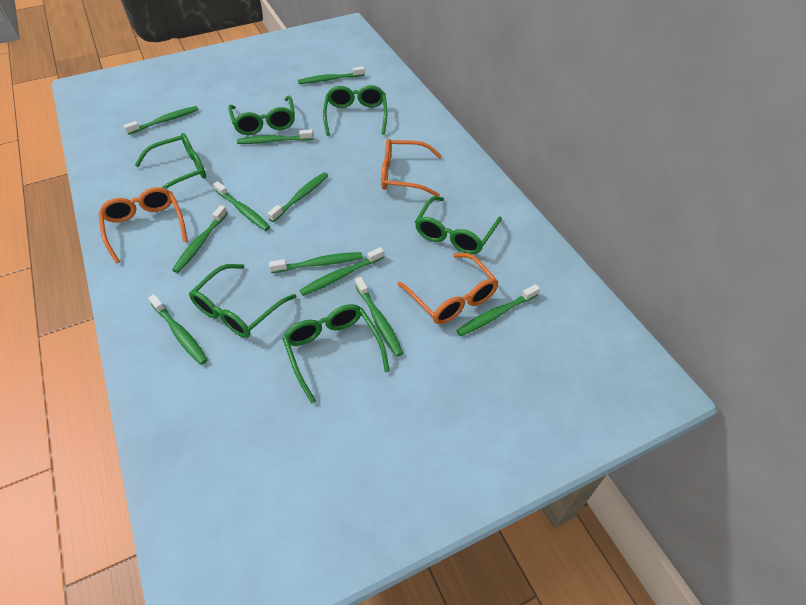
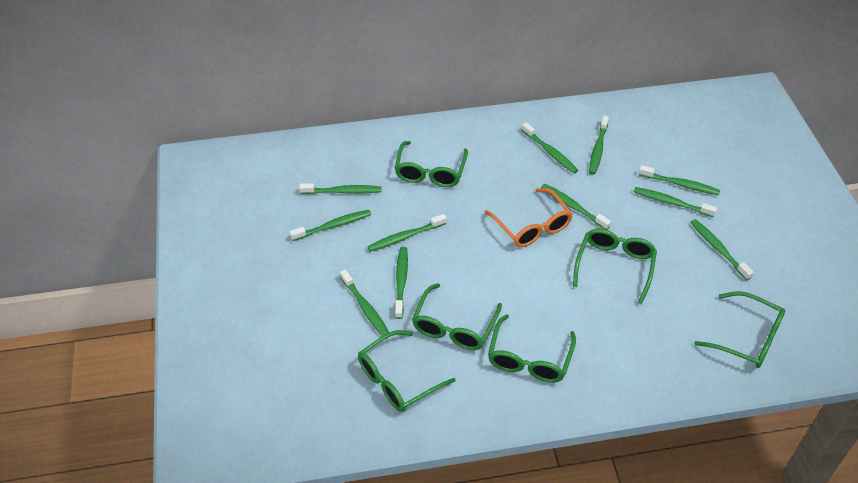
orange glasses: [99,187,188,263] [381,139,442,197] [397,253,499,324] = 3 -> [484,188,573,247] = 1

